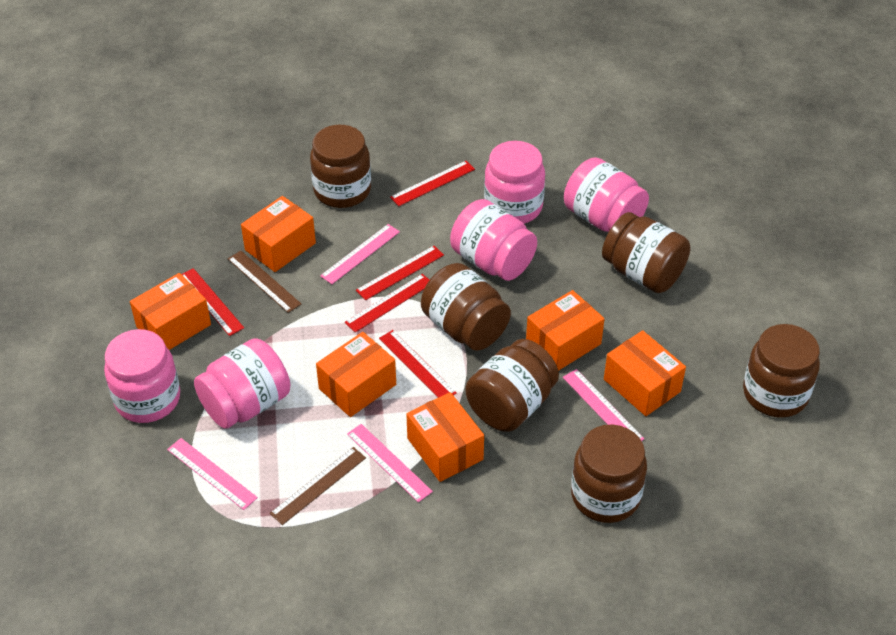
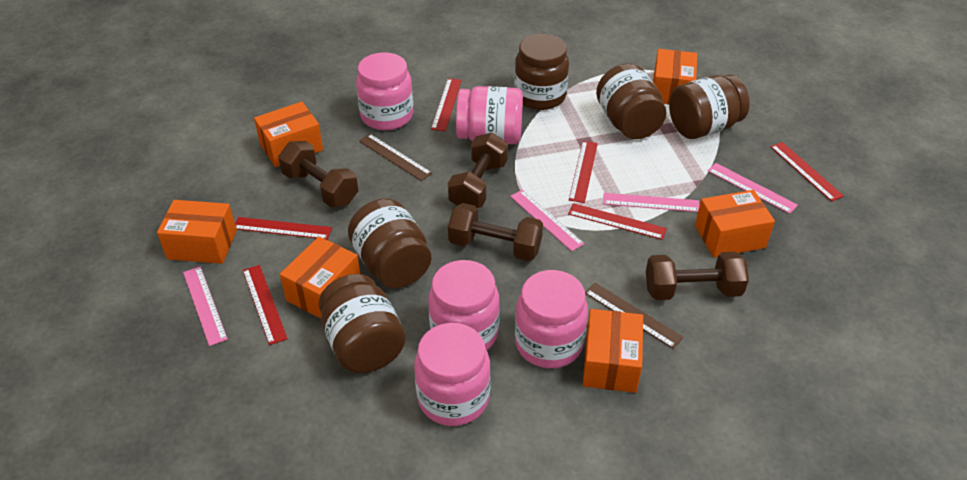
brown dumbbell: none = 0 -> [278,141,358,207] [448,133,508,208] [448,203,543,261] [646,252,749,300] = 4
brown jar: [310,125,371,208] [421,263,511,351] [466,339,559,432] [571,424,647,523] [602,212,690,293] [743,324,820,417] = 6 -> [319,274,406,373] [348,198,432,288] [514,34,569,110] [596,63,667,139] [669,75,749,139] = 5
red ruler: [181,268,244,336] [345,274,429,332] [356,246,444,300] [379,330,457,398] [390,161,475,206] = 5 -> [235,217,332,240] [243,265,288,345] [431,78,462,131] [568,203,667,240] [569,141,598,203] [770,142,844,202] = 6

